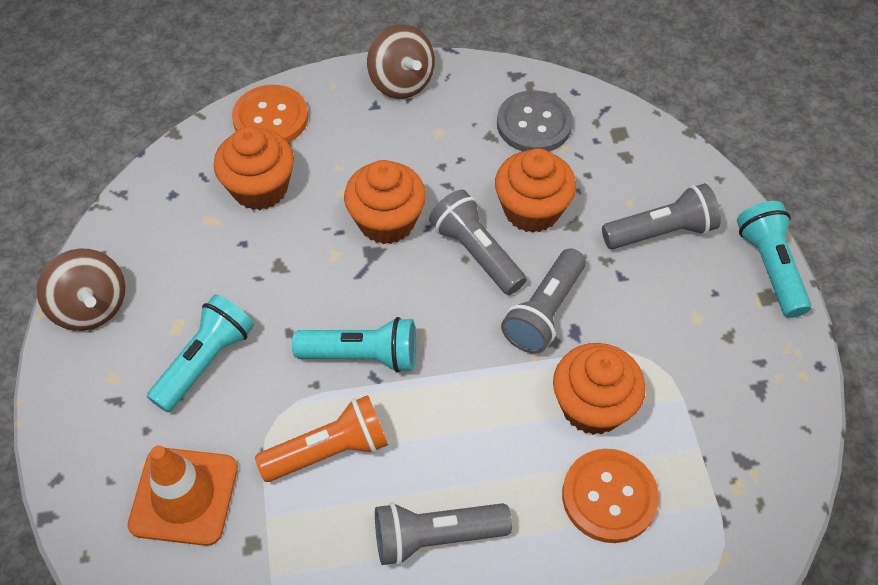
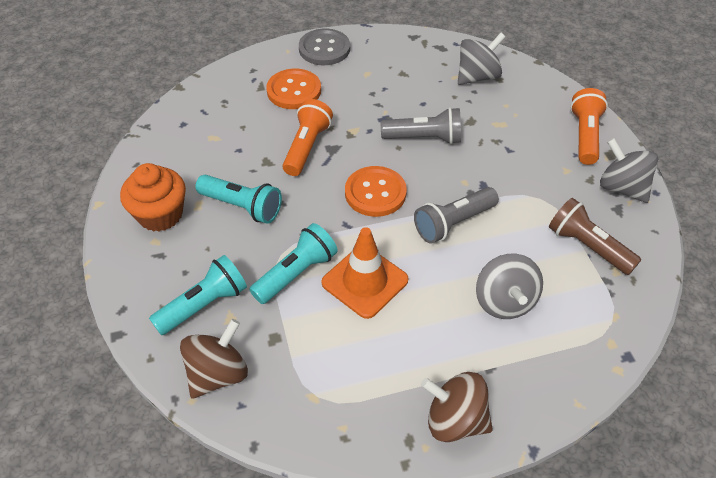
brown flashlight: none = 0 -> [549,198,641,275] = 1
grey flashlight: [375,502,512,566] [429,190,526,295] [501,248,586,354] [602,183,721,249] = 4 -> [381,107,461,144] [414,187,499,243] = 2
grey spinning top: none = 0 -> [458,33,505,85] [476,254,543,319] [600,138,658,203] = 3
orange cupcake: [213,126,294,210] [344,160,426,244] [495,148,576,233] [553,343,646,435] = 4 -> [120,163,186,232] = 1
orange flashlight: [255,395,388,482] = 1 -> [283,99,333,176] [570,88,608,165] = 2

